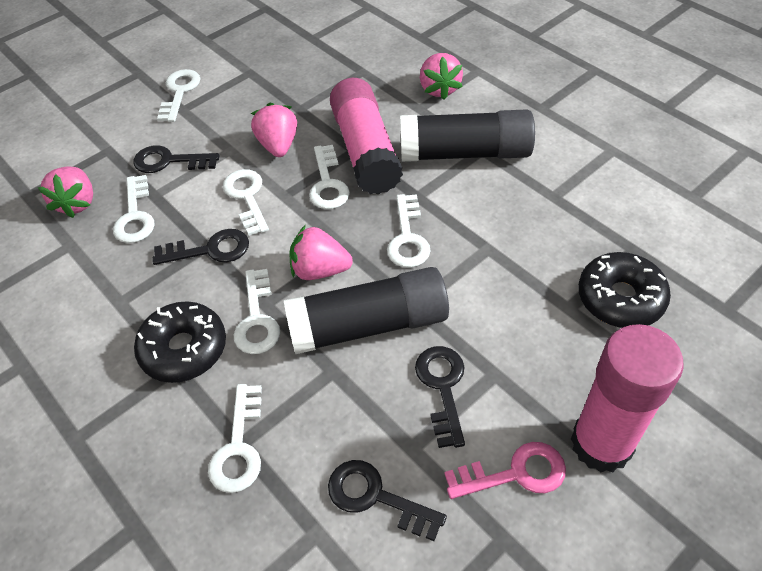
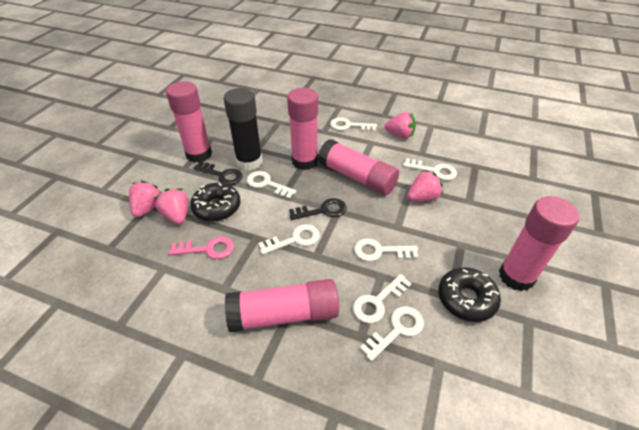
black glue stick: [284,267,449,354] [400,109,535,162] = 2 -> [223,88,263,170] = 1
black key: [133,145,220,173] [152,229,249,265] [328,460,447,541] [415,346,465,448] = 4 -> [193,161,243,185] [289,198,347,220] = 2
pink glue stick: [330,78,403,195] [571,324,684,473] = 2 -> [166,81,212,163] [225,279,339,333] [287,88,318,170] [318,139,399,195] [499,196,579,291] = 5

